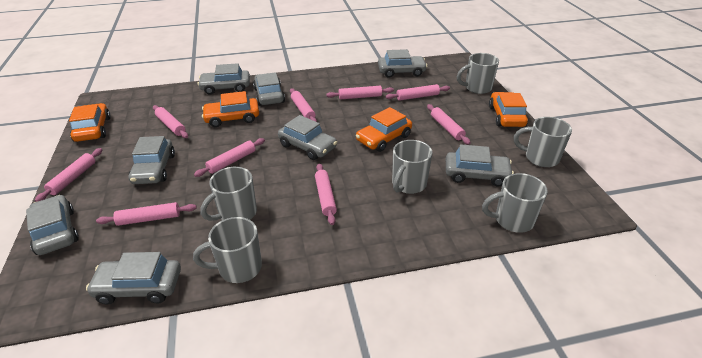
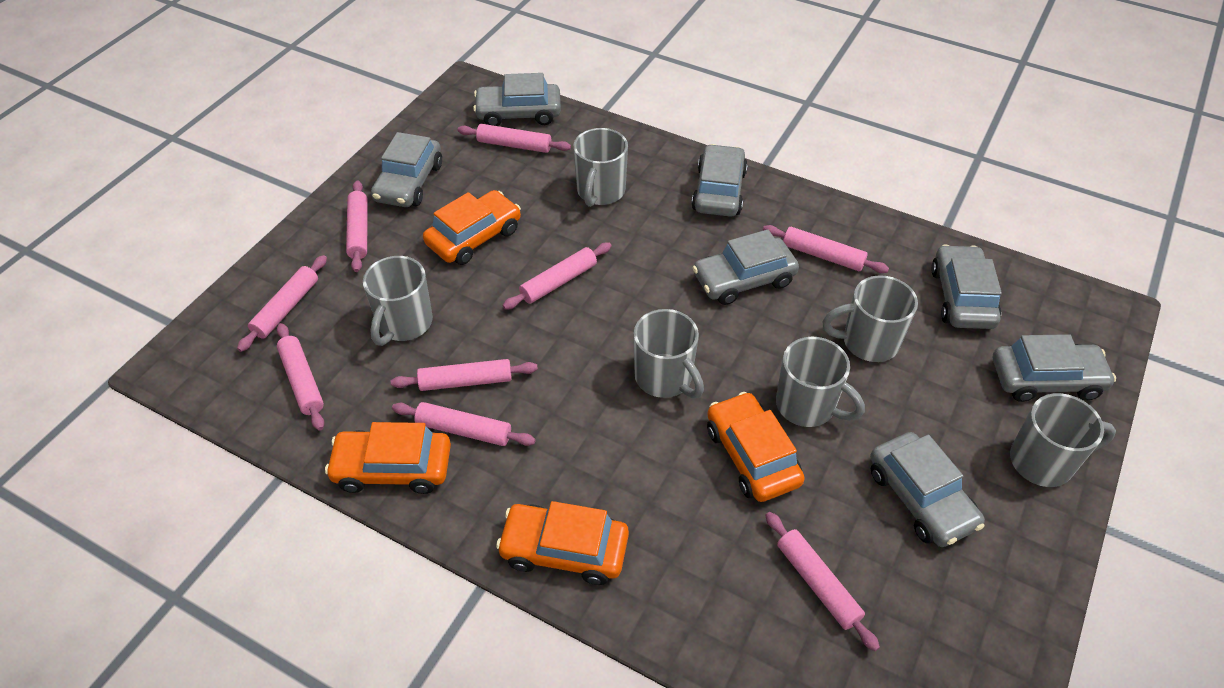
grey car: [26,195,79,255] [86,252,181,305] [129,136,175,184] [198,63,250,95] [253,72,285,106] [278,115,337,160] [378,49,427,78] [446,144,514,186] = 8 -> [371,132,442,207] [473,73,561,126] [692,144,748,217] [692,229,799,305] [870,432,985,547] [931,244,1002,329] [993,334,1116,402] = 7

